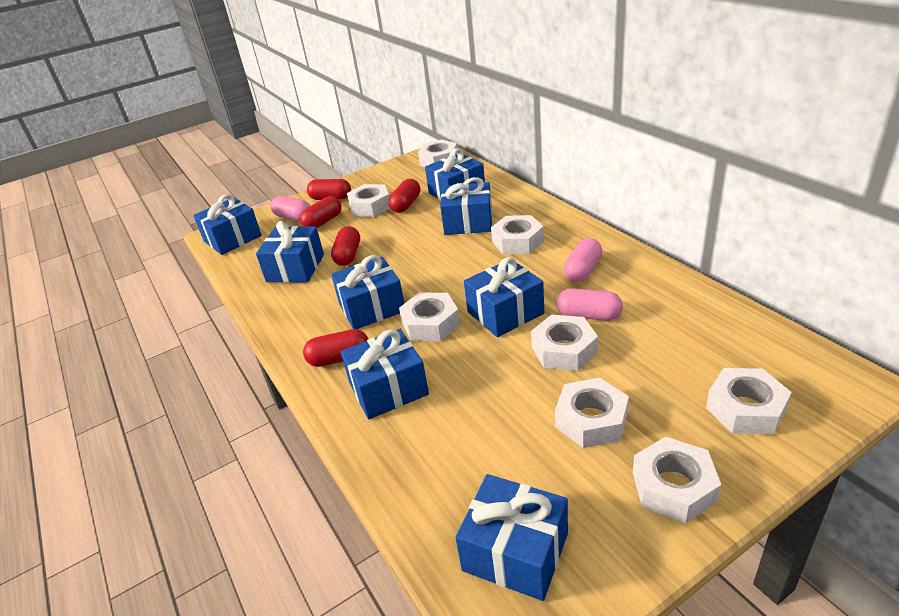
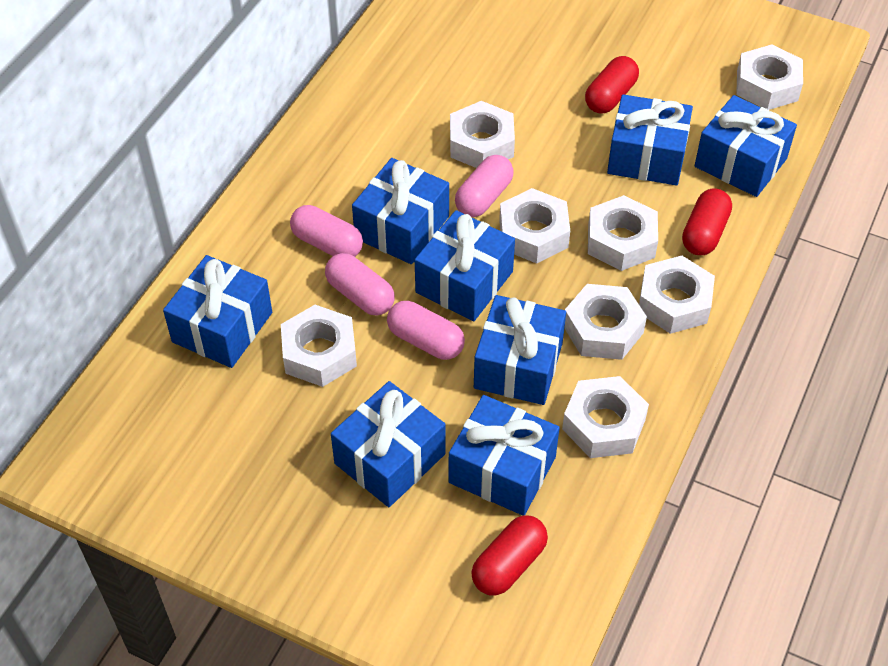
pink capsule: [270,196,310,221] [556,288,623,321] [564,238,602,282] = 3 -> [290,205,363,257] [325,253,395,315] [387,301,465,360] [455,155,514,217] = 4
red capsule: [300,196,342,228] [303,329,368,367] [307,179,351,200] [331,226,360,266] [388,179,420,213] = 5 -> [471,515,548,596] [585,56,639,114] [682,189,732,255] = 3

